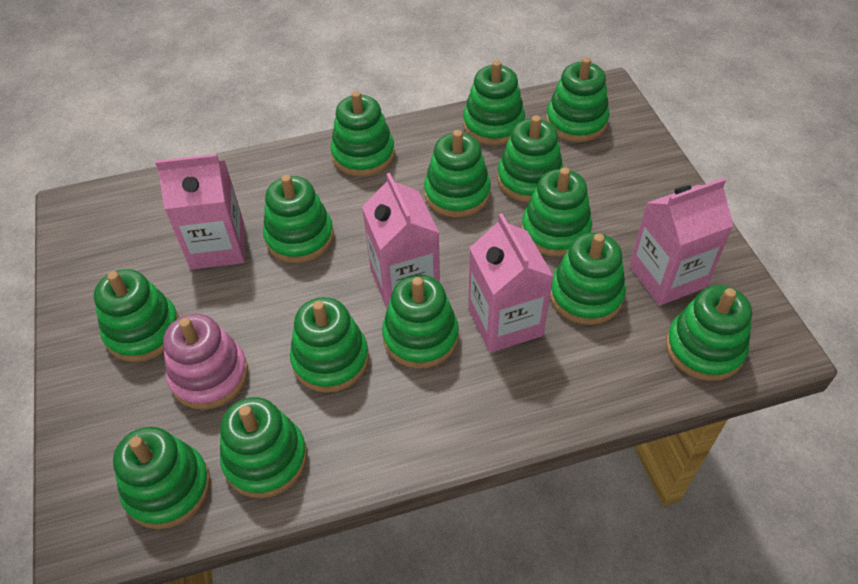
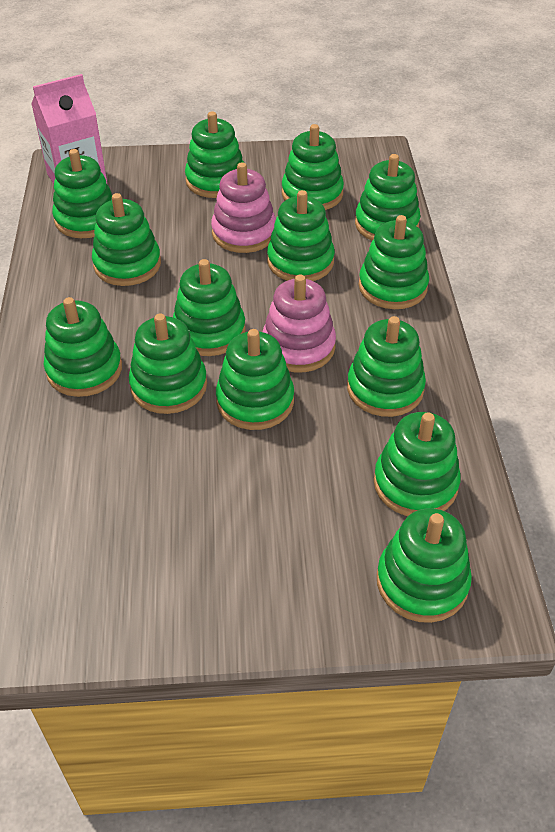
pink carton: [155,154,245,270] [362,173,440,309] [468,213,554,353] [629,178,734,306] = 4 -> [31,74,107,184] = 1
pink stacking toy: [163,314,248,410] = 1 -> [211,162,276,253] [262,275,336,372] = 2

